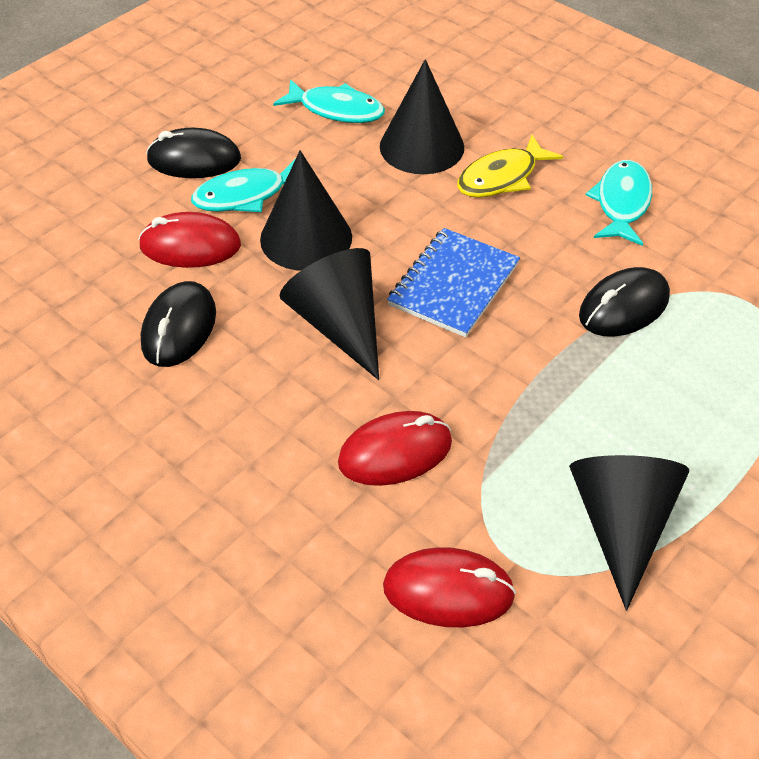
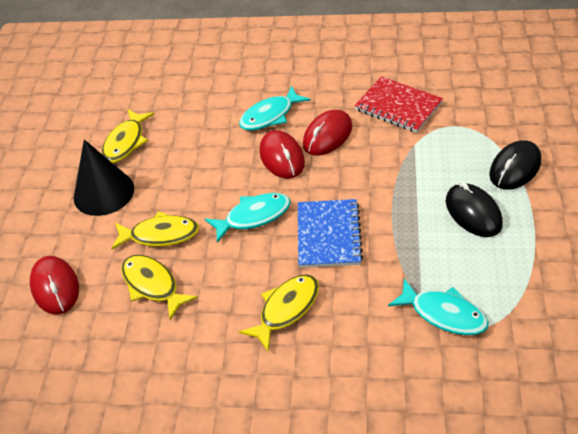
black cone: [260,150,352,271] [280,248,379,380] [380,59,464,174] [569,455,689,611] = 4 -> [74,139,134,216] = 1
black mouse: [141,281,216,367] [146,128,241,178] [579,267,670,337] = 3 -> [446,182,503,237] [489,140,541,190] = 2
red notebook: none = 0 -> [354,76,443,133] = 1
yellow fish: [457,135,563,197] = 1 -> [102,109,154,163] [111,211,199,249] [121,255,198,320] [239,274,319,351] = 4

